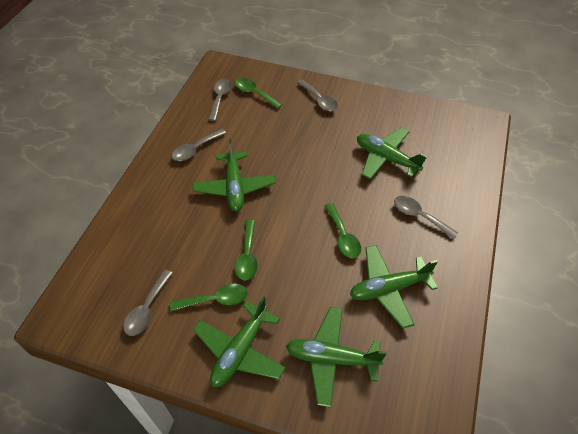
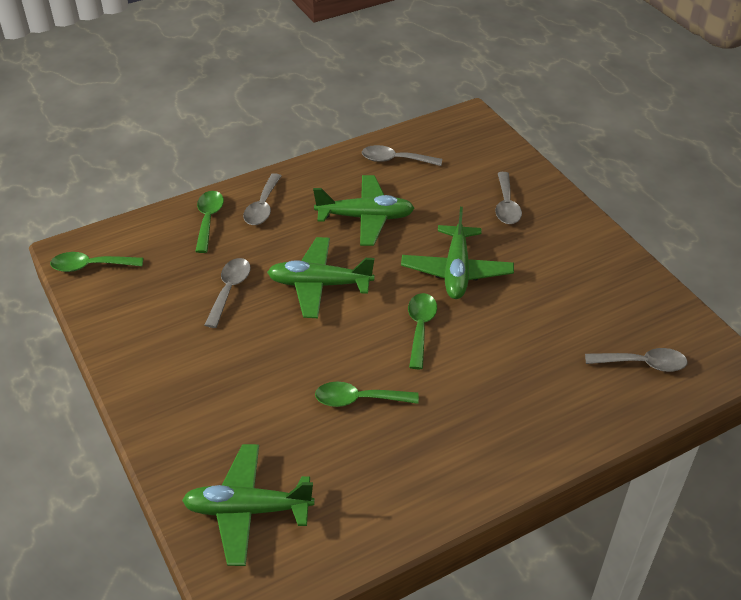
green plane: [193,139,276,211] [193,296,286,387] [286,307,387,407] [350,245,438,329] [357,128,427,180] = 5 -> [182,444,315,566] [267,237,375,318] [313,175,414,246] [401,207,514,299] = 4

